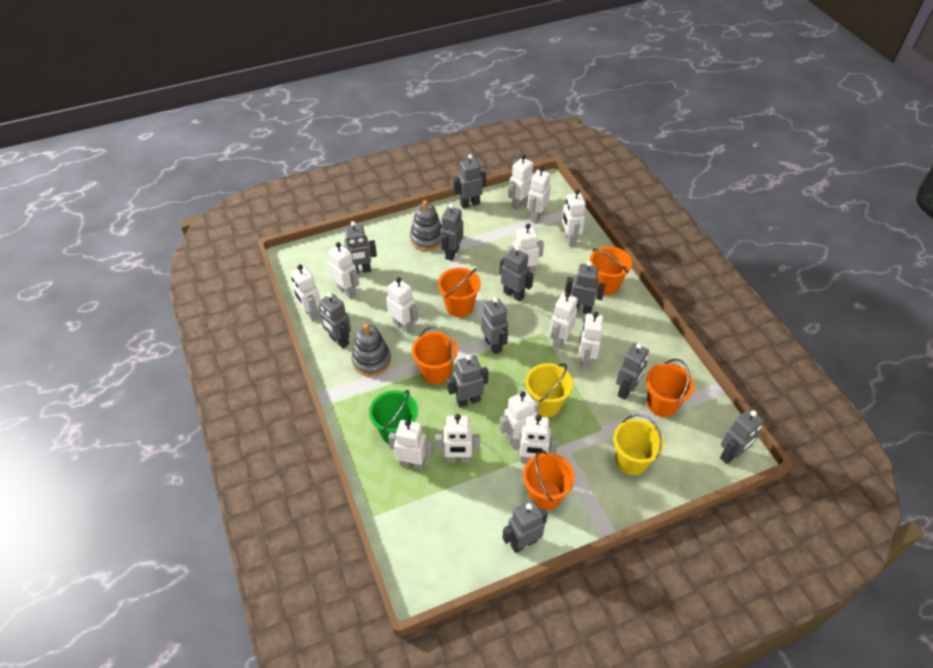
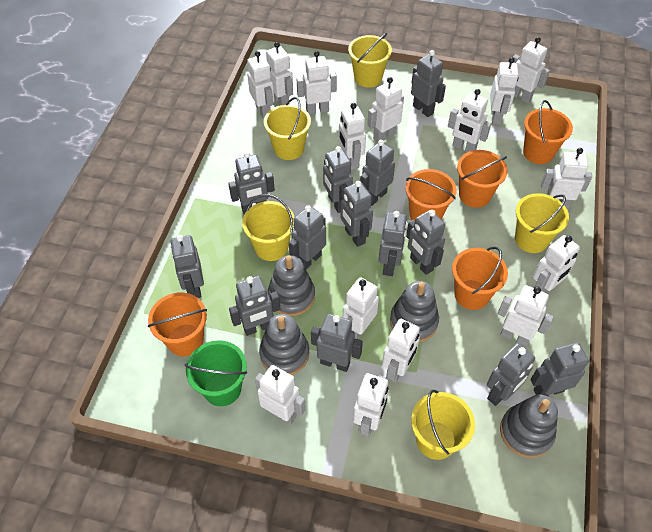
grey robot: [318,292,351,349] [343,221,377,274] [440,204,463,261] [447,355,488,408] [453,154,486,208] [481,297,508,354] [500,246,534,302] [502,500,548,553] [565,261,605,314] [616,343,649,399] [720,409,764,464] = 11 -> [170,235,204,298] [228,152,275,214] [229,276,280,336] [289,205,326,269] [311,314,363,372] [323,146,353,213] [340,181,373,247] [360,140,395,206] [378,211,407,276] [406,210,445,275] [411,50,446,117] [487,343,535,406] [530,342,589,397] = 13
grey stacking toy: [351,324,391,376] [410,200,442,251] = 2 -> [259,314,309,375] [268,255,315,316] [390,281,439,342] [500,395,558,458] = 4
white robot: [291,265,320,321] [328,242,359,299] [386,277,418,333] [388,420,433,470] [436,414,480,463] [499,391,540,445] [507,224,544,274] [508,154,534,210] [512,415,558,463] [527,167,551,223] [550,292,578,349] [562,189,586,246] [578,312,604,369] = 13 -> [247,51,275,119] [255,365,306,425] [266,42,293,106] [297,51,337,115] [339,103,366,170] [343,277,379,339] [353,373,389,436] [367,77,404,143] [382,319,420,383] [448,89,491,152] [490,57,518,125] [498,285,554,346] [513,37,550,103] [533,235,580,293] [541,148,592,209] = 15
yellow bucket: [525,363,573,417] [613,414,664,475] = 2 -> [242,194,294,261] [264,97,311,160] [348,32,392,88] [411,390,475,460] [515,193,569,253] = 5

